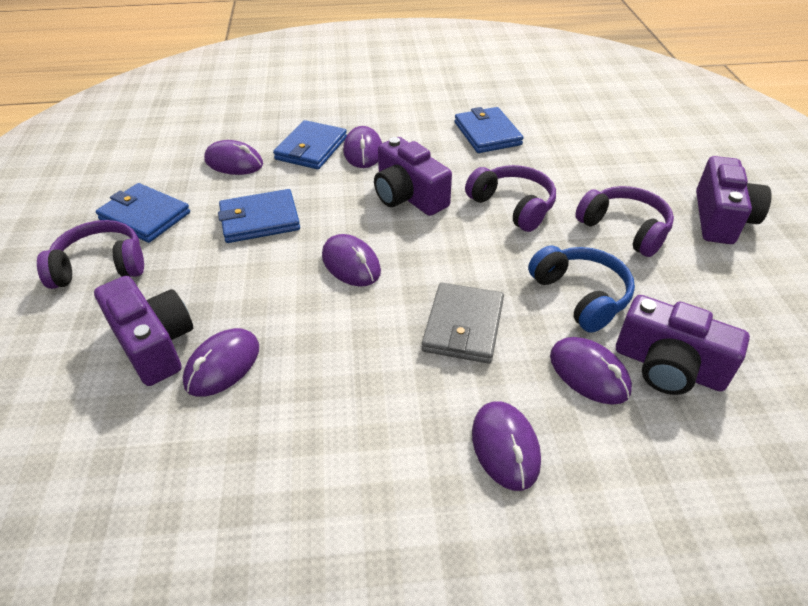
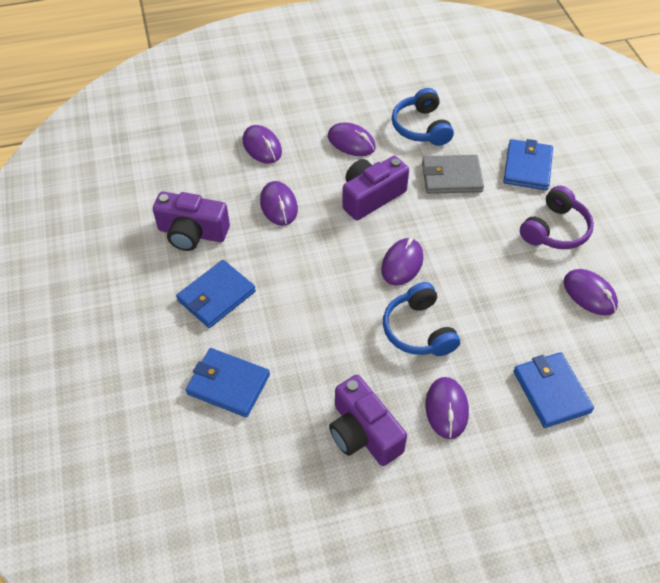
blue headphones: [528,246,635,333] = 1 -> [383,282,460,356] [392,88,454,146] = 2
purple camera: [94,276,193,386] [374,137,452,216] [616,295,750,395] [696,156,771,244] = 4 -> [153,191,230,251] [329,375,407,466] [342,156,409,220] = 3
purple headphones: [37,220,144,289] [465,165,556,232] [575,186,674,257] = 3 -> [520,186,594,249] = 1

